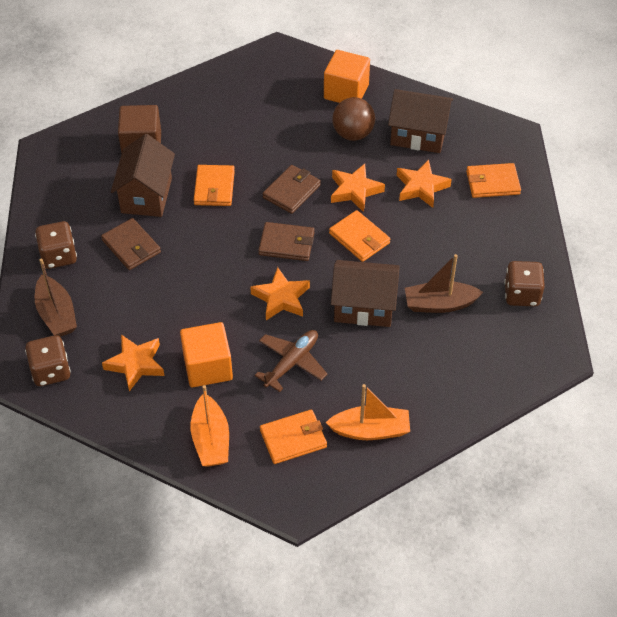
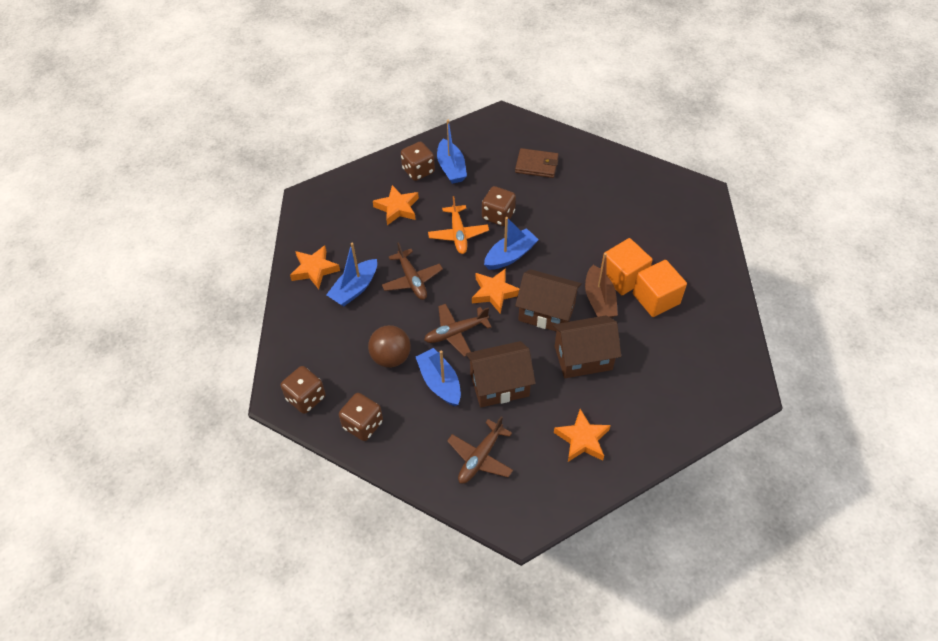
blue boat: none = 0 -> [326,243,377,306] [416,348,461,406] [437,120,467,184] [484,217,539,270] = 4
brown boat: [35,259,77,337] [405,254,483,313] = 2 -> [585,253,618,318] = 1
brown cube: [118,105,161,154] = 1 -> none = 0
brown dice: [25,335,71,386] [35,221,77,269] [504,261,545,306] = 3 -> [281,366,325,414] [339,393,383,441] [401,142,435,181] [482,186,516,226] = 4
brown plane: [255,330,327,392] = 1 -> [382,242,443,300] [424,304,492,357] [447,416,513,484] = 3
brown wallet: [101,218,161,270] [258,222,314,261] [263,165,321,214] = 3 -> [515,148,559,178] = 1
orange boat: [191,385,229,467] [326,384,410,440] = 2 -> none = 0
orange plane: none = 0 -> [428,196,489,254] = 1
orange wallet: [194,165,235,206] [260,409,327,464] [329,210,390,262] [466,163,521,198] = 4 -> none = 0

